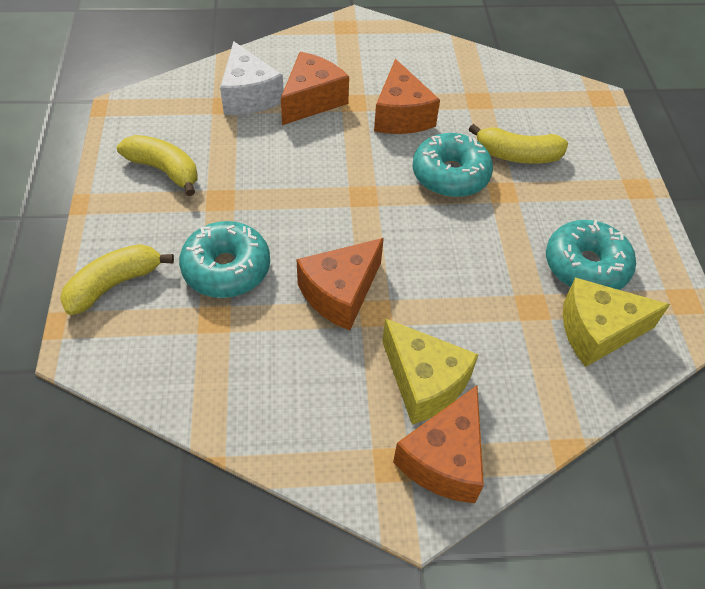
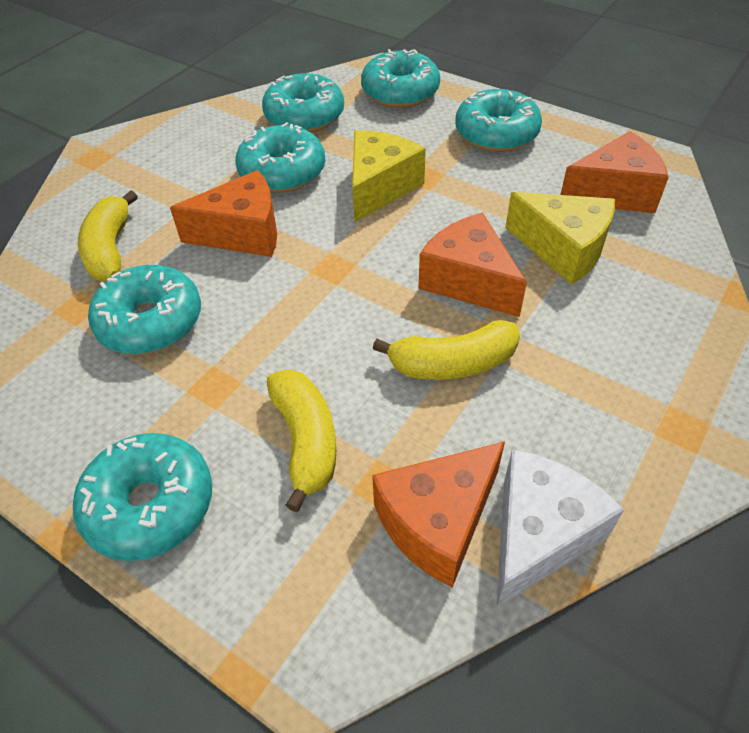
turquoise donut: [179,221,270,298] [412,133,493,198] [546,219,636,290] = 3 -> [73,433,212,561] [88,265,201,354] [235,122,325,192] [262,73,344,133] [361,49,440,108] [455,89,542,152] = 6

